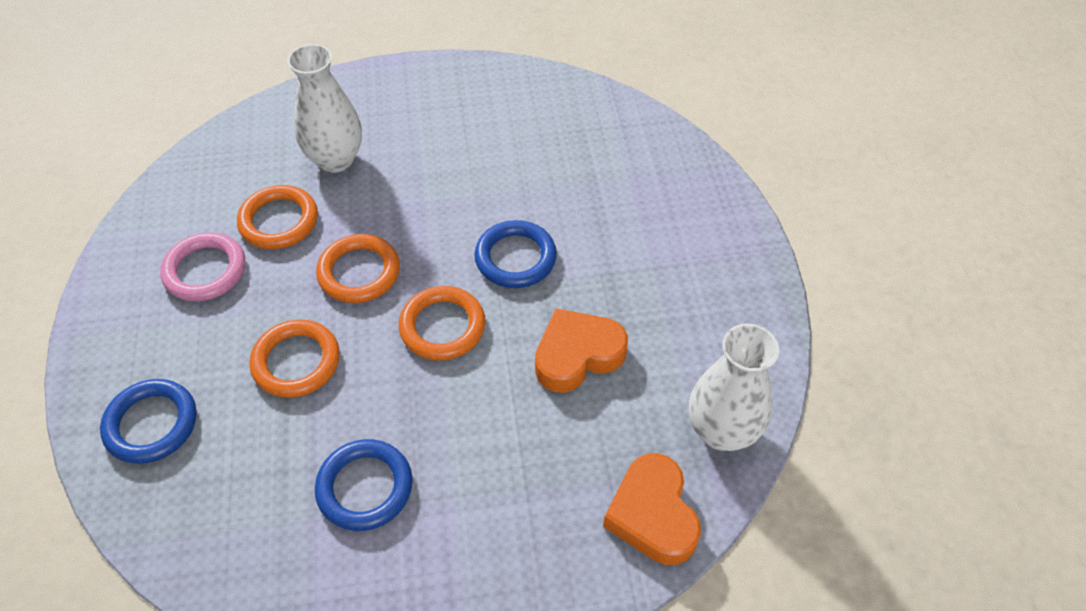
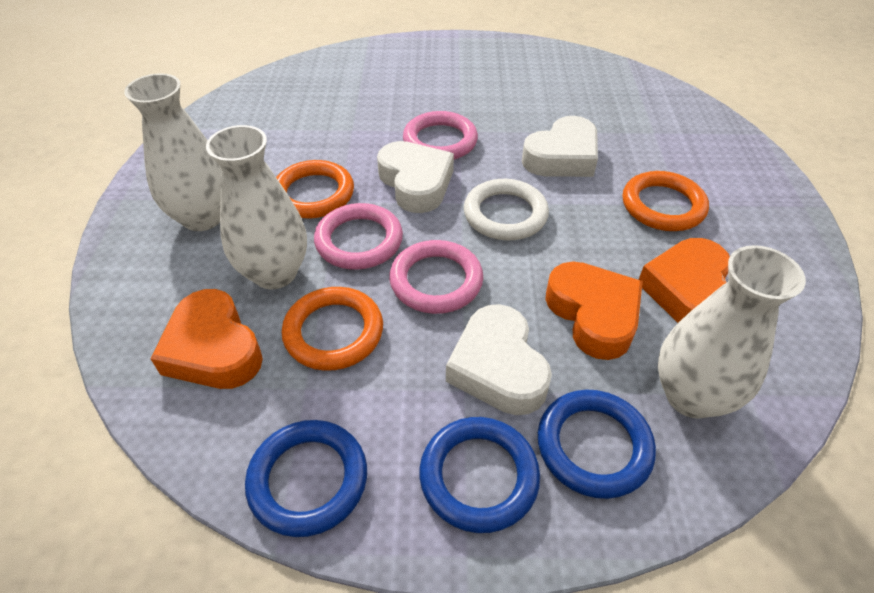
orange heart: [535,309,628,393] [603,453,701,565] = 2 -> [150,289,263,389] [545,261,643,360] [639,238,730,323] = 3
orange ring: [237,185,318,249] [249,319,340,398] [316,234,400,303] [399,286,485,361] = 4 -> [276,160,354,218] [282,287,383,371] [623,171,709,231] = 3
pink ring: [160,233,245,301] = 1 -> [314,203,403,270] [389,240,483,314] [403,111,478,160] = 3
white heart: none = 0 -> [377,141,454,213] [446,304,552,415] [522,116,598,177] = 3
white ring: none = 0 -> [464,179,549,240] = 1
white vase: [287,44,362,173] [689,323,779,451] = 2 -> [124,73,222,231] [206,125,307,289] [658,245,806,419] = 3

